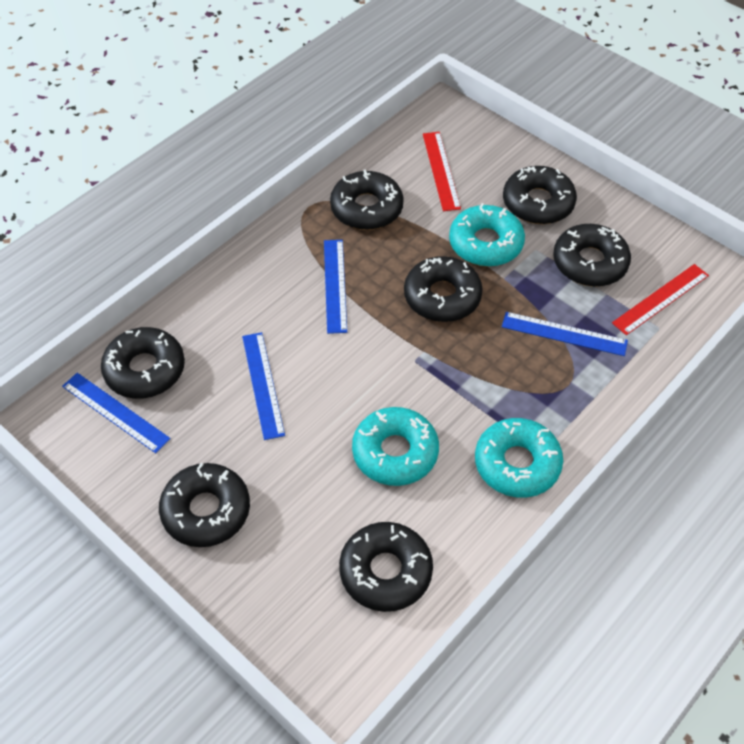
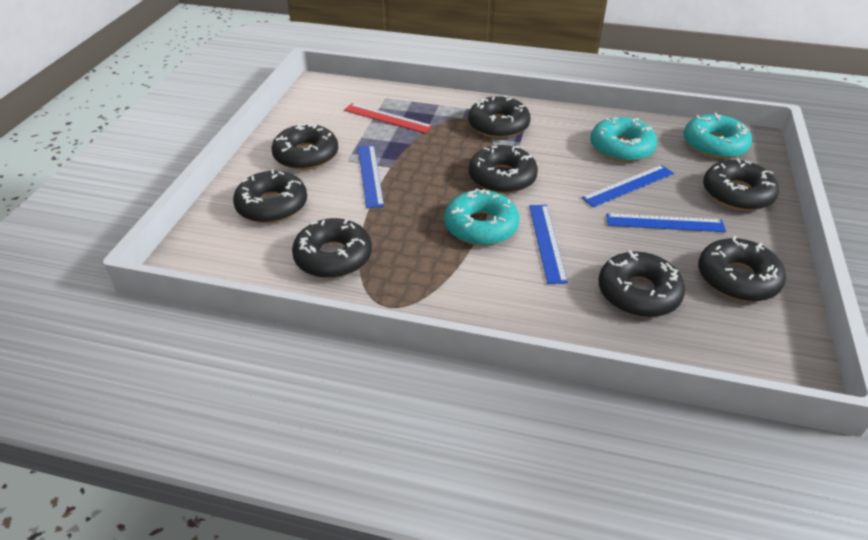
black donut: [101,327,185,399] [159,463,250,547] [330,169,404,230] [339,522,433,612] [404,256,483,322] [503,166,577,224] [553,224,631,287] = 7 -> [233,169,307,223] [272,122,338,170] [292,218,372,278] [468,95,531,138] [469,145,538,194] [598,250,685,317] [698,236,786,302] [703,159,779,211] = 8
red ruler: [423,132,461,211] [612,264,709,335] = 2 -> [344,103,433,134] = 1

